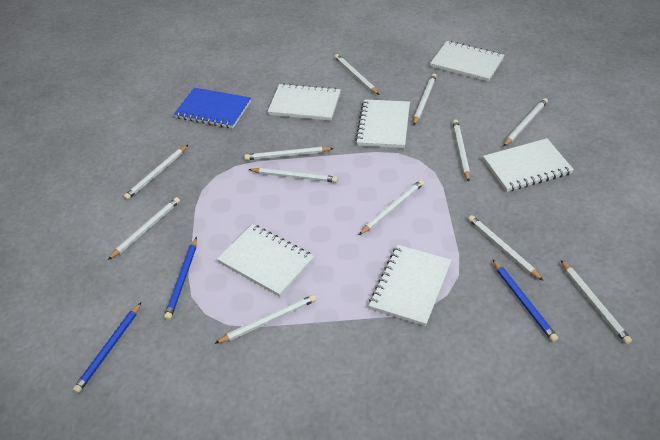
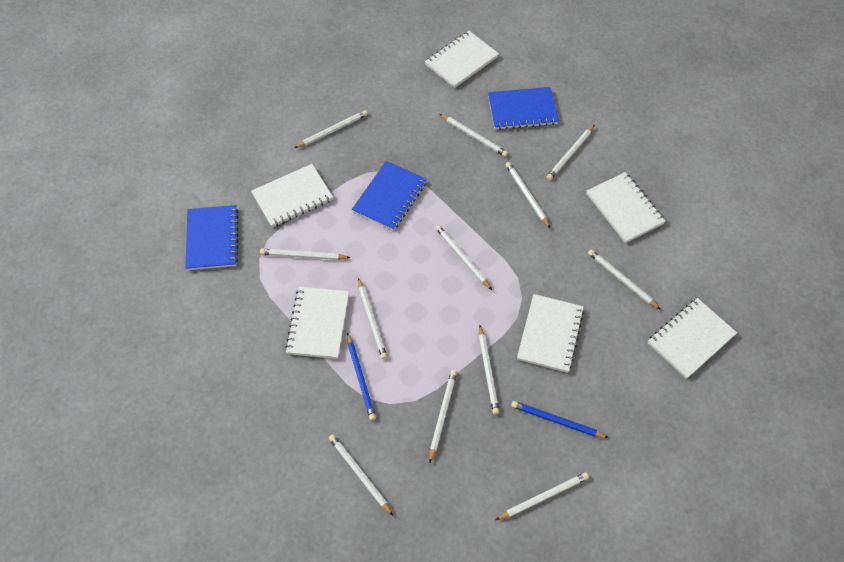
blue notebook: [174,88,251,128] = 1 -> [185,205,238,270] [352,161,427,231] [488,87,559,130] = 3
blue pencil: [73,303,141,393] [164,237,197,320] [492,259,558,342] = 3 -> [347,333,376,420] [511,401,609,438] = 2

